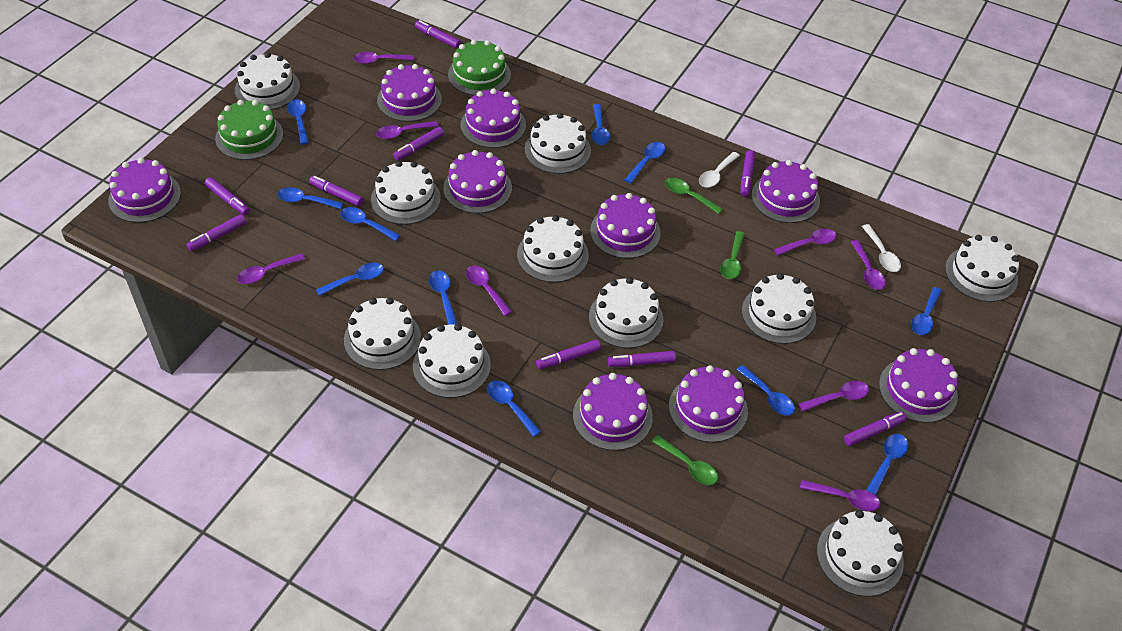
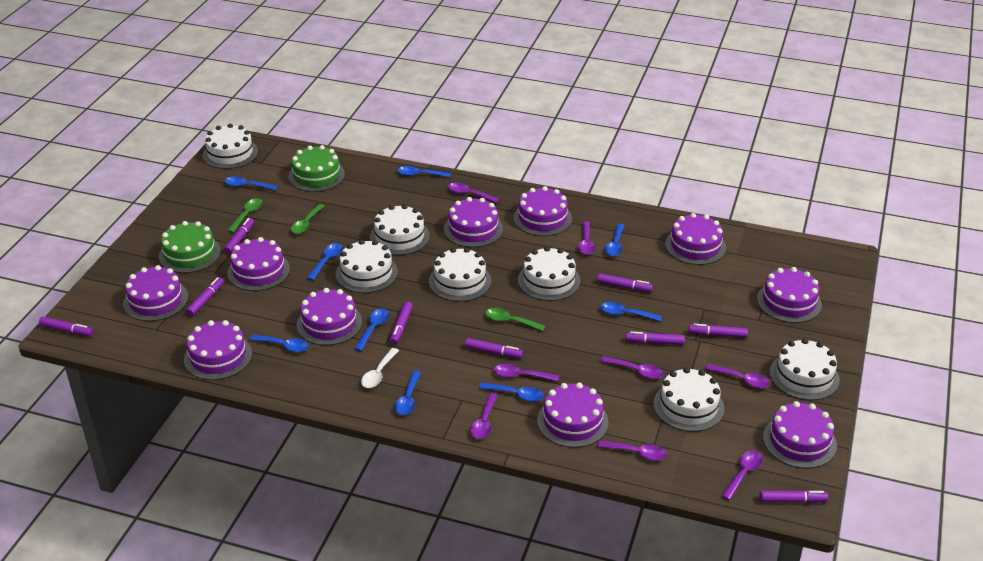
blue spoon: [277,187,343,209] [287,99,309,145] [316,263,384,296] [340,207,400,241] [429,270,458,325] [487,380,541,437] [592,104,610,145] [624,142,665,184] [736,365,795,416] [866,434,908,495] [911,287,942,335] = 11 -> [225,176,278,190] [249,334,309,352] [307,243,343,280] [354,308,389,351] [395,371,421,415] [398,166,451,178] [479,383,544,402] [600,302,662,322] [605,224,625,257] = 9
purple cake: [108,158,181,223] [377,64,442,122] [443,150,512,213] [461,88,526,148] [573,373,653,451] [590,193,661,258] [669,365,748,442] [752,160,820,223] [879,348,958,423] = 9 -> [123,265,188,321] [184,320,252,380] [227,237,290,291] [297,288,362,346] [444,197,503,247] [513,186,572,236] [537,383,609,448] [665,213,726,265] [757,267,822,323] [763,401,837,469] = 10
white cake: [235,52,300,110] [344,298,421,370] [371,161,441,225] [413,324,491,398] [517,215,589,283] [525,113,591,174] [589,277,663,348] [742,273,816,344] [817,510,904,597] [945,235,1019,302] = 10 -> [203,124,258,169] [336,239,398,293] [370,204,430,255] [429,247,491,302] [518,246,580,301] [654,367,724,432] [770,338,840,400] = 7
white spoon: [699,152,740,188] [862,224,901,272] = 2 -> [361,348,399,388] = 1

